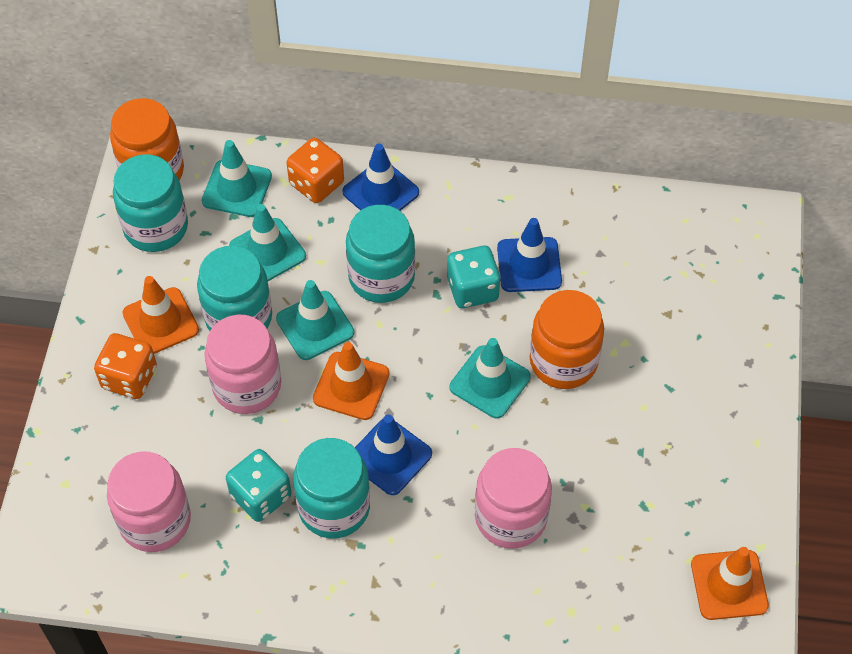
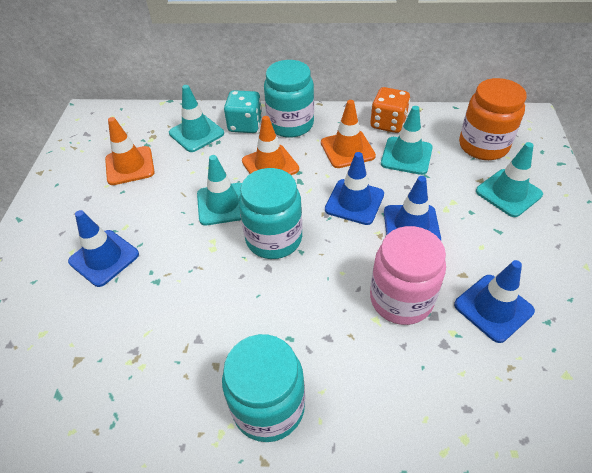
blue traffic cone: [342,144,419,211] [355,414,432,495] [497,218,562,292] = 3 -> [68,210,139,287] [325,152,384,225] [384,176,441,240] [454,260,535,343] = 4
orange dice: [94,333,157,399] [286,138,344,203] = 2 -> [370,87,410,133] = 1
orange jar: [110,98,184,180] [530,290,604,389] = 2 -> [459,78,527,160] = 1
pink jar: [107,451,191,552] [204,315,281,414] [475,448,552,549] = 3 -> [370,226,446,325] = 1
turquoise dice: [226,449,291,522] [447,246,501,308] = 2 -> [224,90,262,133] = 1
turquoise jar: [113,154,188,252] [197,246,272,331] [293,438,370,538] [346,205,415,303] = 4 -> [222,334,305,442] [239,168,302,259] [264,60,314,138] = 3

